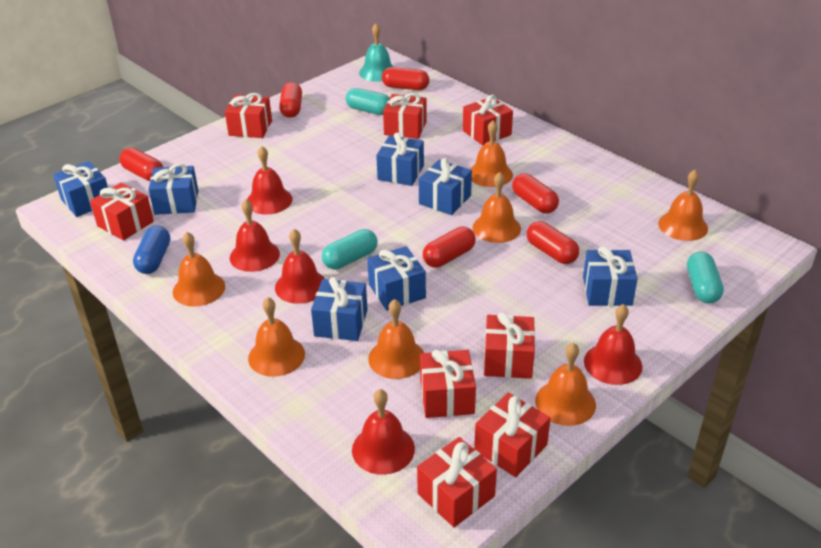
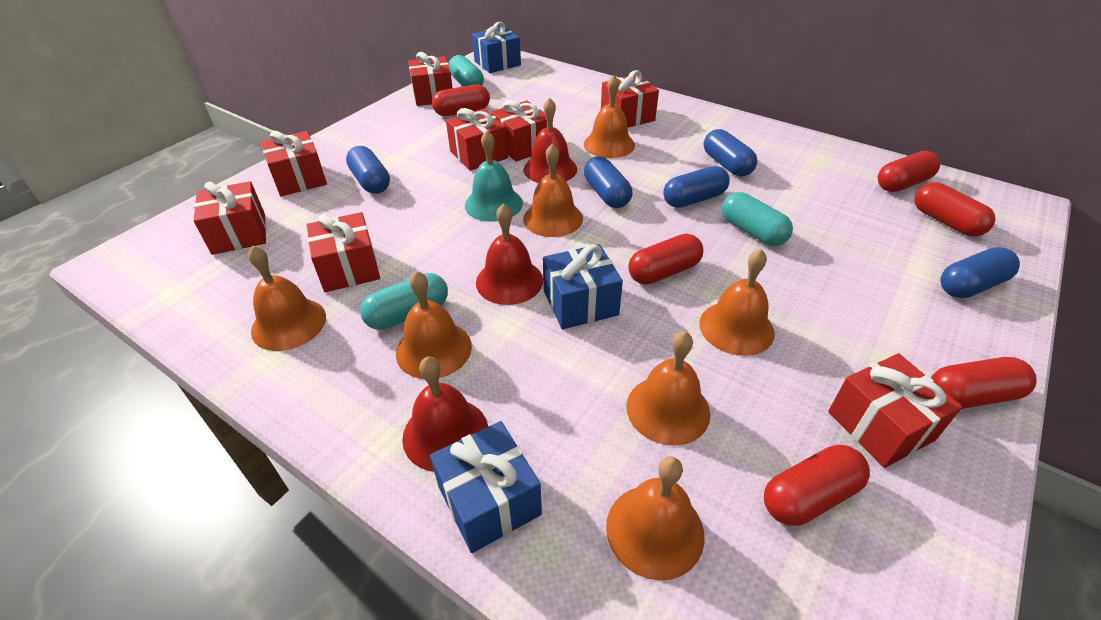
blue capsule: [133,225,170,274] = 1 -> [346,146,390,194] [584,156,632,208] [663,166,730,208] [704,129,757,176] [941,247,1020,298] = 5
blue gift: [53,161,108,217] [148,164,198,215] [311,277,368,341] [367,246,426,311] [376,133,424,186] [419,158,472,215] [583,246,637,306] = 7 -> [430,421,542,553] [472,22,521,73] [543,244,623,329] = 3
red bell: [230,199,280,272] [247,146,293,215] [275,229,325,304] [352,389,415,475] [584,304,642,385] = 5 -> [402,356,488,472] [476,204,543,305] [523,97,577,183] = 3

